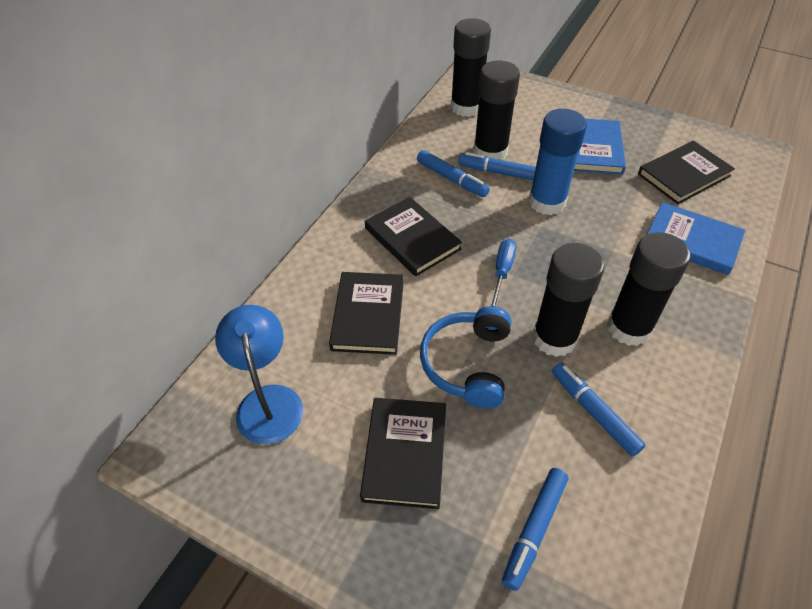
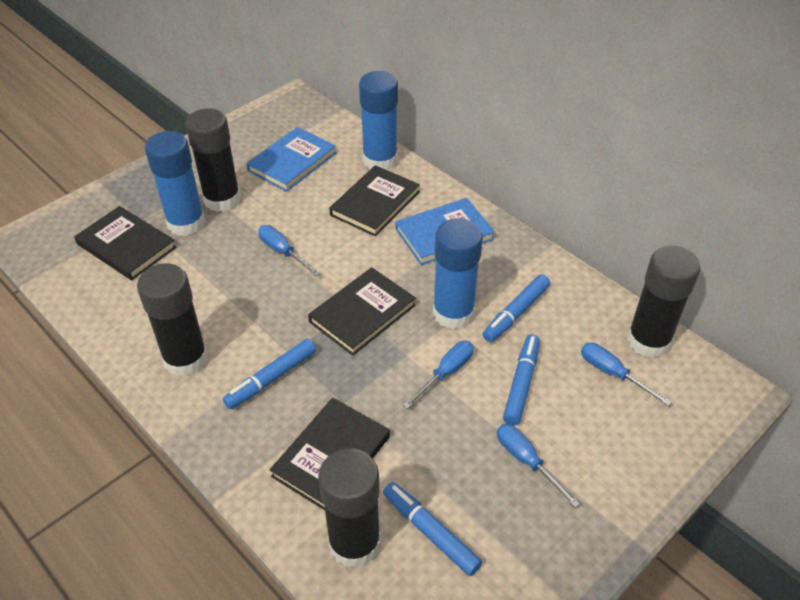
blue glue stick: [529,109,587,215] = 1 -> [145,131,205,236] [359,71,398,170] [433,218,483,329] = 3
blue headphones: [420,306,511,409] = 1 -> none = 0
blue lamp: [215,305,303,444] = 1 -> none = 0
blue screwdriver: [490,239,517,307] = 1 -> [258,225,320,276] [403,341,474,409] [497,424,580,508] [581,342,672,406] = 4

